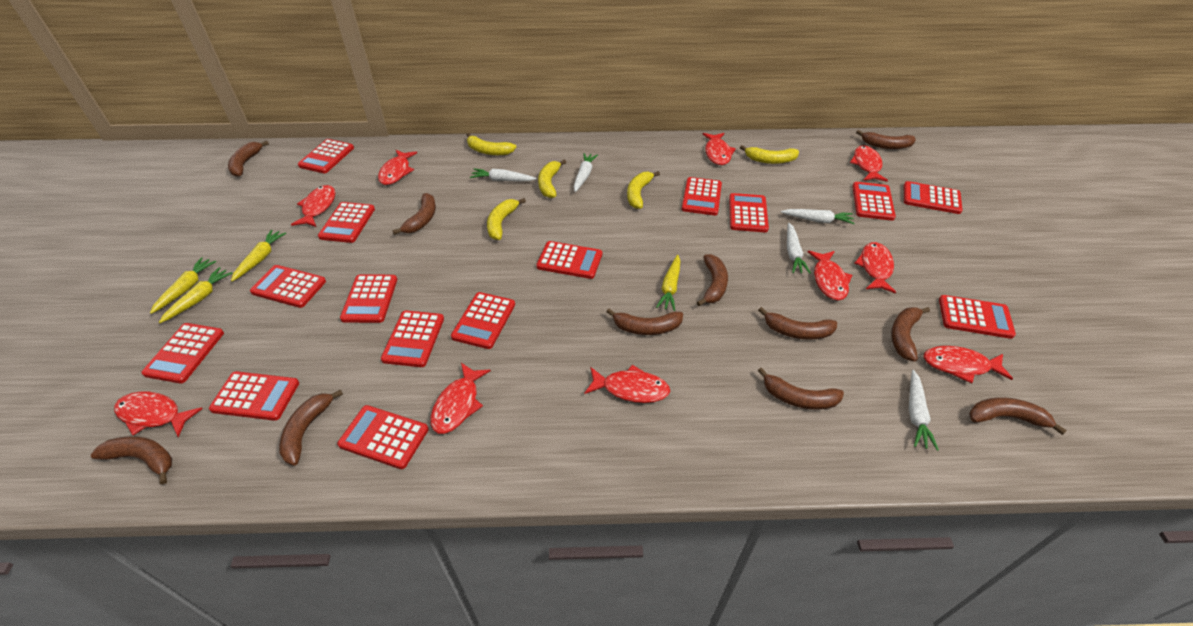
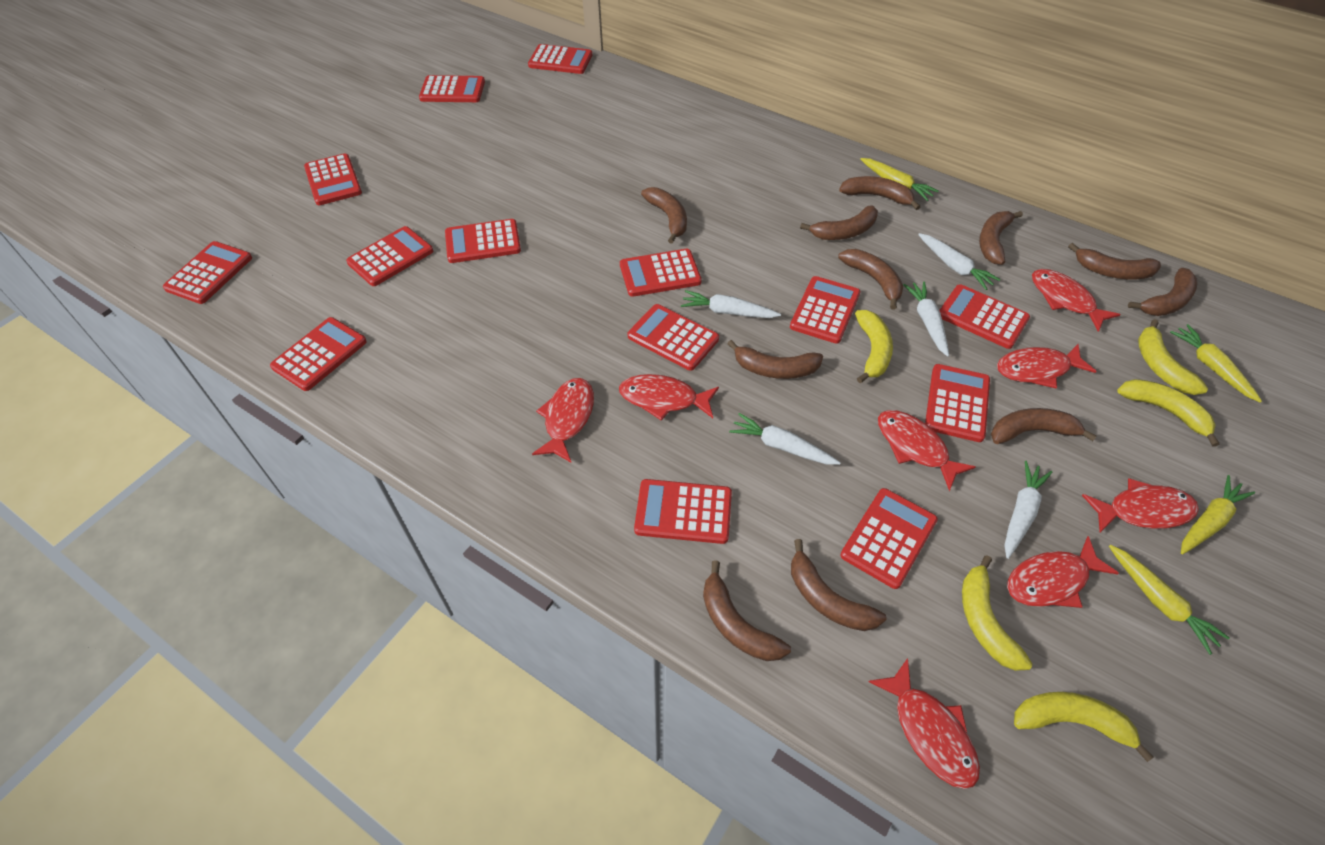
red calculator: [141,323,224,384] [209,371,299,421] [250,265,326,308] [298,139,354,173] [318,202,375,243] [337,405,429,469] [340,274,397,323] [381,310,444,367] [451,292,515,349] [536,241,602,279] [682,177,722,215] [729,193,769,232] [852,182,896,220] [904,181,963,214] [939,295,1016,339] = 15 -> [163,241,252,304] [270,317,367,391] [304,153,362,205] [346,226,433,286] [419,75,485,102] [445,219,521,263] [528,44,592,74] [620,249,702,297] [628,304,719,371] [634,479,732,544] [790,276,860,344] [840,488,938,589] [925,364,990,442] [939,284,1030,349] = 14
red fish: [114,392,202,437] [291,185,336,227] [378,150,417,185] [430,363,491,434] [584,365,670,403] [702,133,736,165] [808,251,852,301] [850,145,888,182] [855,242,896,294] [924,346,1013,384] = 10 -> [532,378,594,462] [619,374,719,420] [868,658,980,789] [878,410,976,491] [997,344,1096,389] [1007,536,1119,608] [1032,269,1121,332] [1082,478,1199,532] = 8

